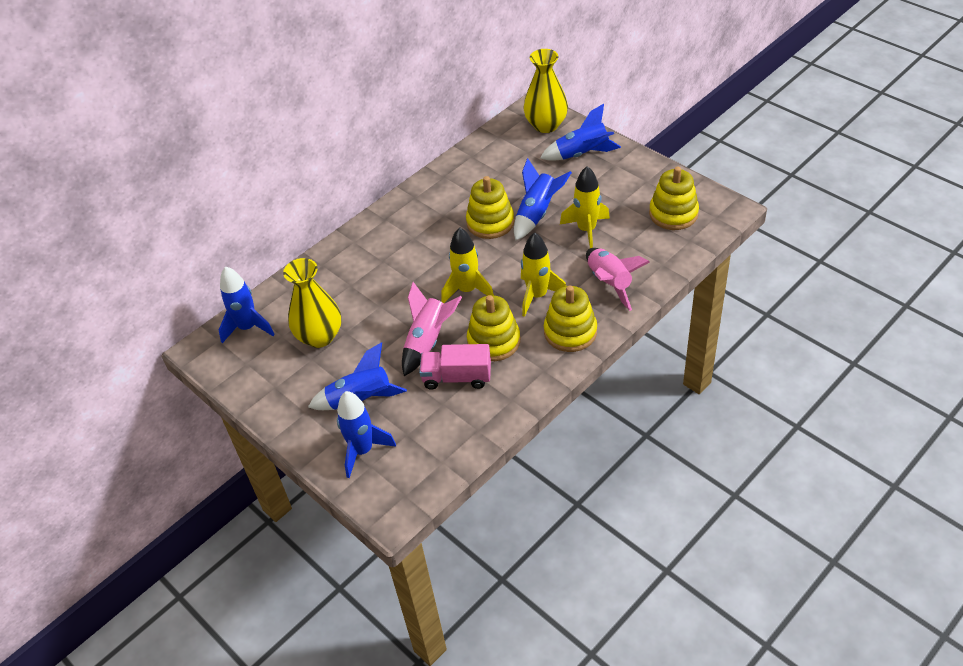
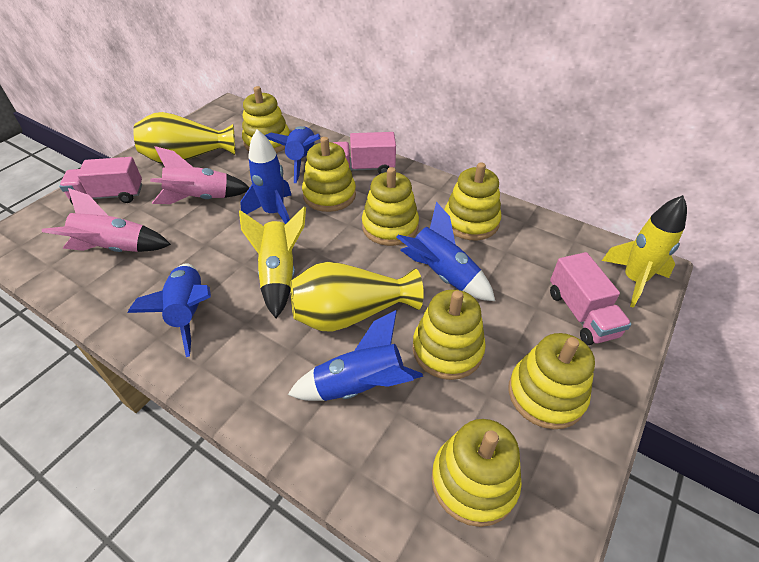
pink truck: [419,344,491,390] = 1 -> [59,157,142,204] [332,132,396,174] [550,252,631,345] = 3
yellow rocket: [441,227,494,303] [521,232,566,317] [560,166,610,248] = 3 -> [239,206,306,318] [602,195,687,308] = 2
yellow stacking toy: [466,176,514,239] [467,295,520,361] [544,286,597,352] [649,167,699,230] = 4 -> [242,86,290,153] [302,137,356,212] [362,167,419,246] [412,290,486,380] [431,419,522,527] [444,162,501,240] [509,333,595,429] = 7

